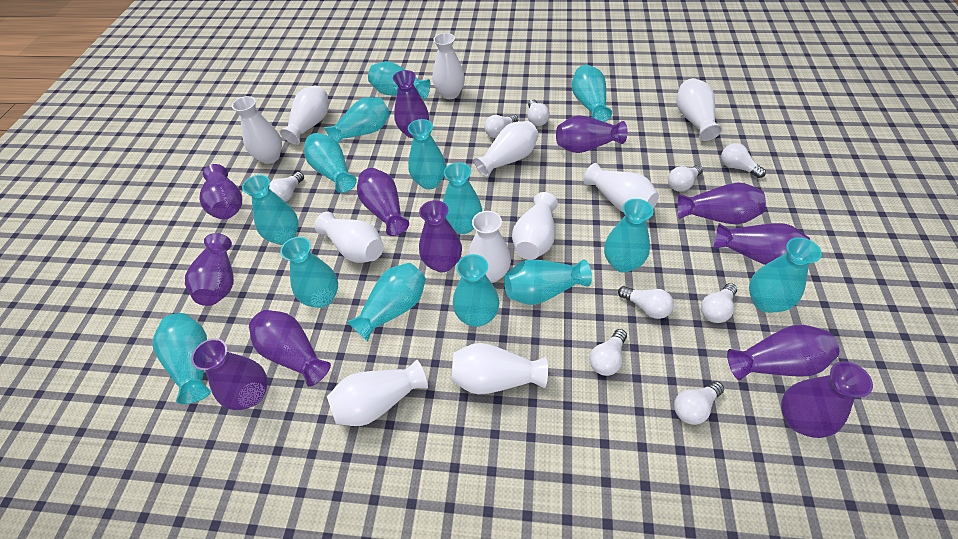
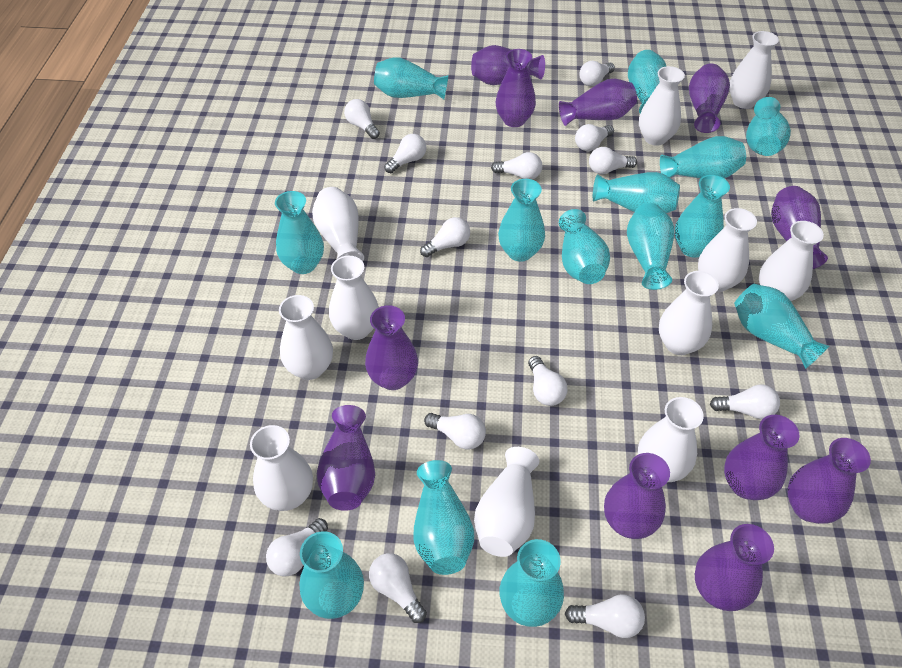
purple vase: [185,233,234,306] [191,338,268,410] [200,164,242,219] [249,310,331,387] [357,168,409,236] [393,70,429,138] [419,200,462,272] [556,115,628,153] [678,182,766,224] [713,223,810,265] [727,325,839,380] [781,361,873,438] = 12 -> [317,405,375,511] [365,305,418,390] [471,45,545,85] [496,49,536,127] [559,79,637,126] [604,453,670,539] [689,63,730,133] [695,524,774,611] [724,415,800,500] [771,186,828,269] [787,438,871,524] = 11
white light bulb: [269,172,304,202] [484,114,519,138] [527,99,550,126] [590,329,627,376] [618,286,674,319] [668,165,703,192] [674,381,724,425] [701,283,737,323] [721,143,766,178] = 9 -> [266,518,328,577] [344,99,380,139] [369,553,427,623] [384,134,426,173] [420,217,470,257] [424,413,486,450] [491,152,542,179] [528,356,568,406] [565,594,645,638] [575,124,614,151] [579,61,615,86] [589,147,637,174] [710,385,780,419] = 13

